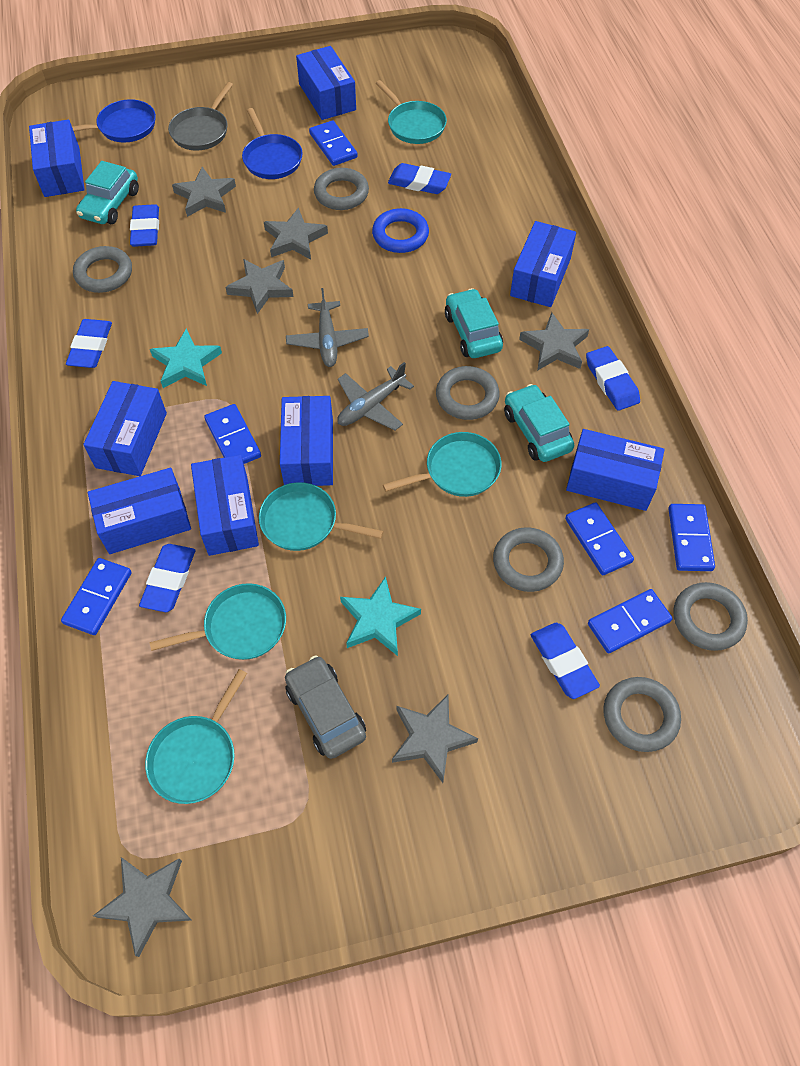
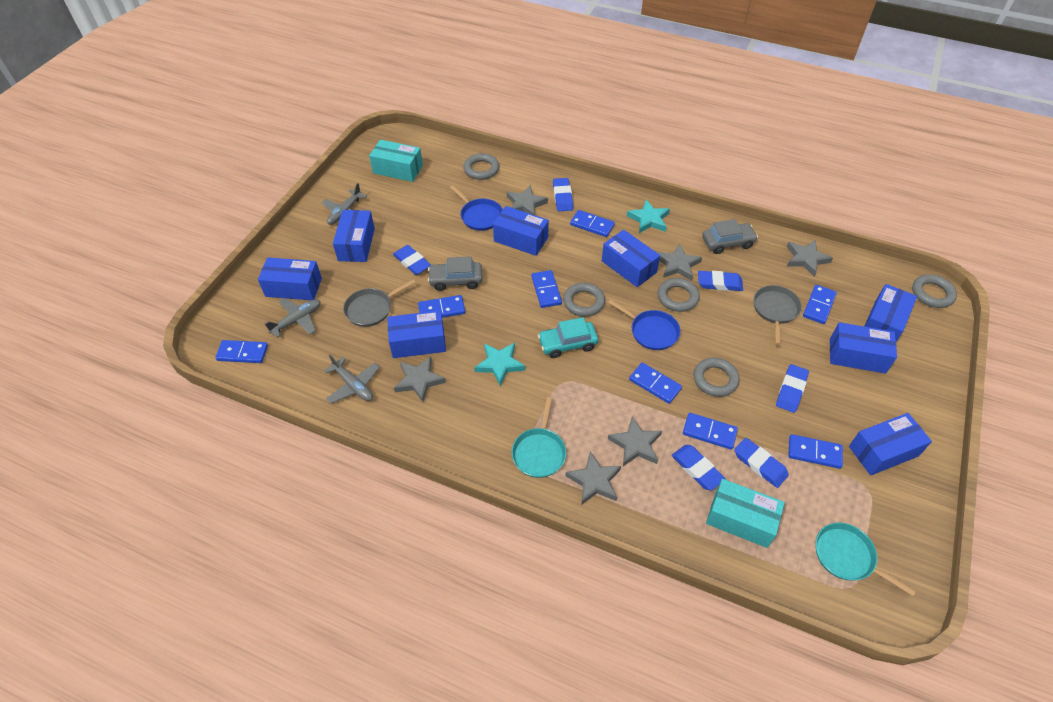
blue domino: [61,558,132,635] [204,404,261,464] [309,120,358,166] [565,502,634,575] [588,589,673,654] [668,504,715,571] = 6 -> [215,340,268,363] [418,295,465,318] [531,270,562,308] [570,210,615,237] [629,363,682,404] [683,413,738,450] [788,434,843,469] [803,285,837,324] = 8
blue ring: [372,208,429,253] = 1 -> none = 0
grey car: [285,655,366,759] = 1 -> [428,256,483,291] [702,219,758,254] = 2
grey pan: [168,82,233,150] = 1 -> [343,279,416,327] [753,285,802,345] = 2
grey plane: [286,288,369,367] [337,362,414,431] = 2 -> [265,298,321,338] [321,183,367,225] [324,355,380,404] = 3
grey ring: [73,246,132,293] [314,168,369,210] [436,366,499,420] [493,527,564,592] [603,677,681,752] [673,582,748,651] = 6 -> [463,153,499,180] [563,283,605,317] [658,278,700,312] [693,357,740,397] [912,274,957,308] = 5
turquoise box: none = 0 -> [369,140,423,182] [706,479,785,548] = 2
turquoise car: [76,161,139,224] [445,288,503,358] [504,384,574,462] = 3 -> [538,317,598,358] = 1
turquoise pan: [145,669,247,804] [150,583,286,660] [259,482,384,551] [376,80,447,144] [383,432,502,497] = 5 -> [512,397,566,478] [815,523,916,596] = 2

